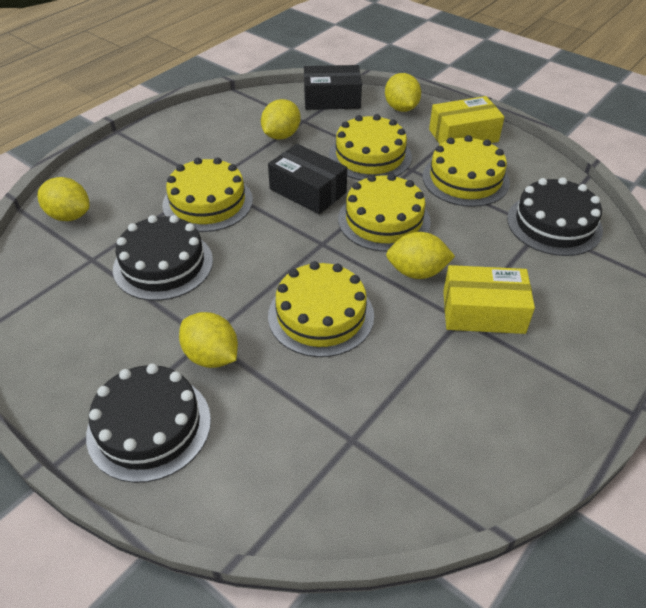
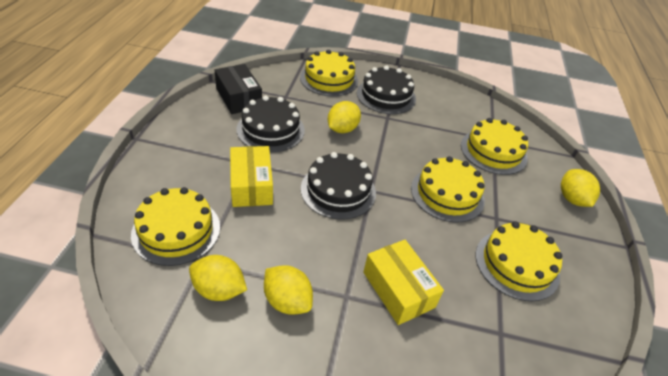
black box: [268,144,347,214] [304,65,362,110] = 2 -> [215,64,262,114] = 1
yellow lemon: [37,177,90,221] [179,312,238,368] [261,99,301,140] [385,73,421,112] [386,232,455,279] = 5 -> [189,255,247,301] [264,265,313,315] [328,101,361,133] [561,169,600,207] = 4

